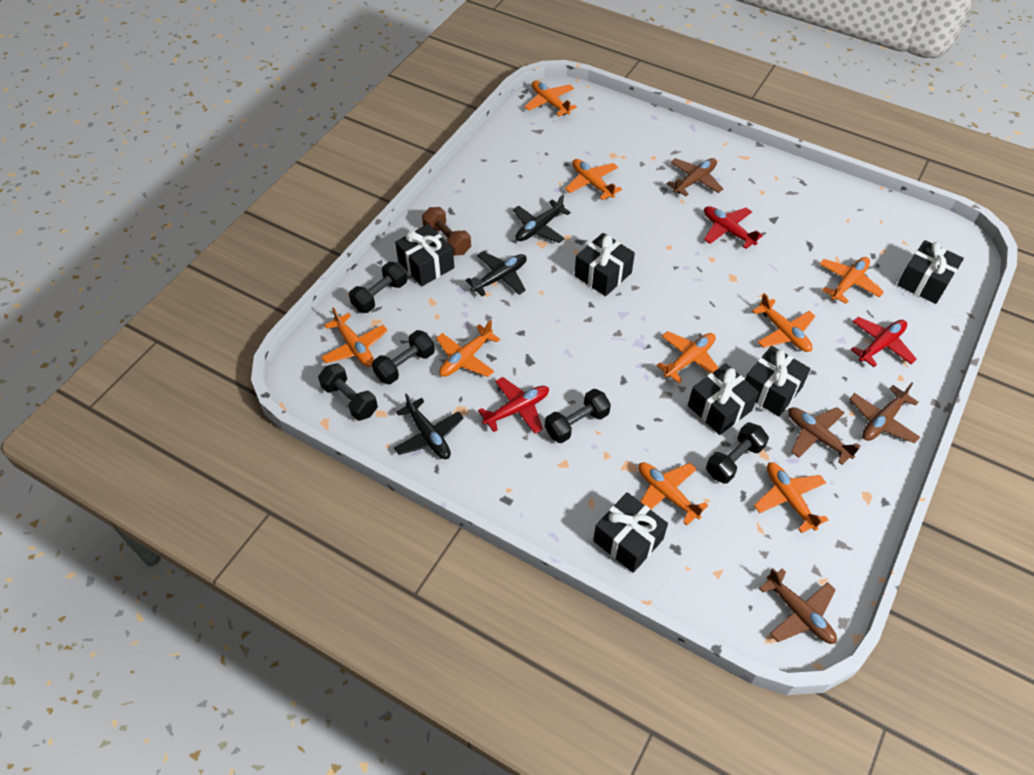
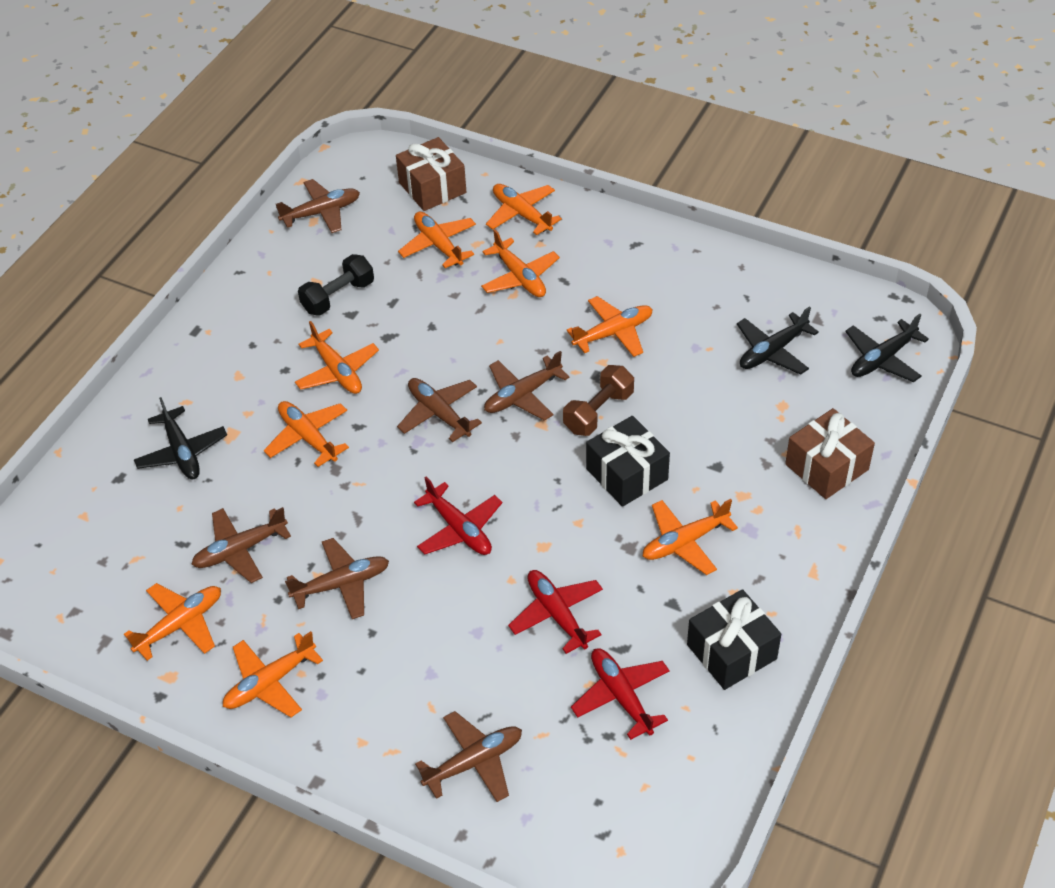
black dumbbell: [318,363,378,421] [349,262,407,313] [372,330,435,384] [545,389,611,443] [706,423,769,484] = 5 -> [298,254,374,316] = 1
black gift: [395,224,455,286] [575,233,635,296] [593,492,668,573] [688,363,759,435] [745,346,811,416] [897,240,964,304] = 6 -> [586,416,670,507] [687,589,781,690] = 2
brown gift: none = 0 -> [396,137,466,211] [785,408,875,499] = 2
brown plane: [667,158,723,196] [759,568,837,644] [788,407,860,465] [849,383,920,443] = 4 -> [191,507,291,583] [276,179,360,233] [285,538,389,619] [397,378,482,442] [415,711,522,802] [484,351,570,421] = 6

